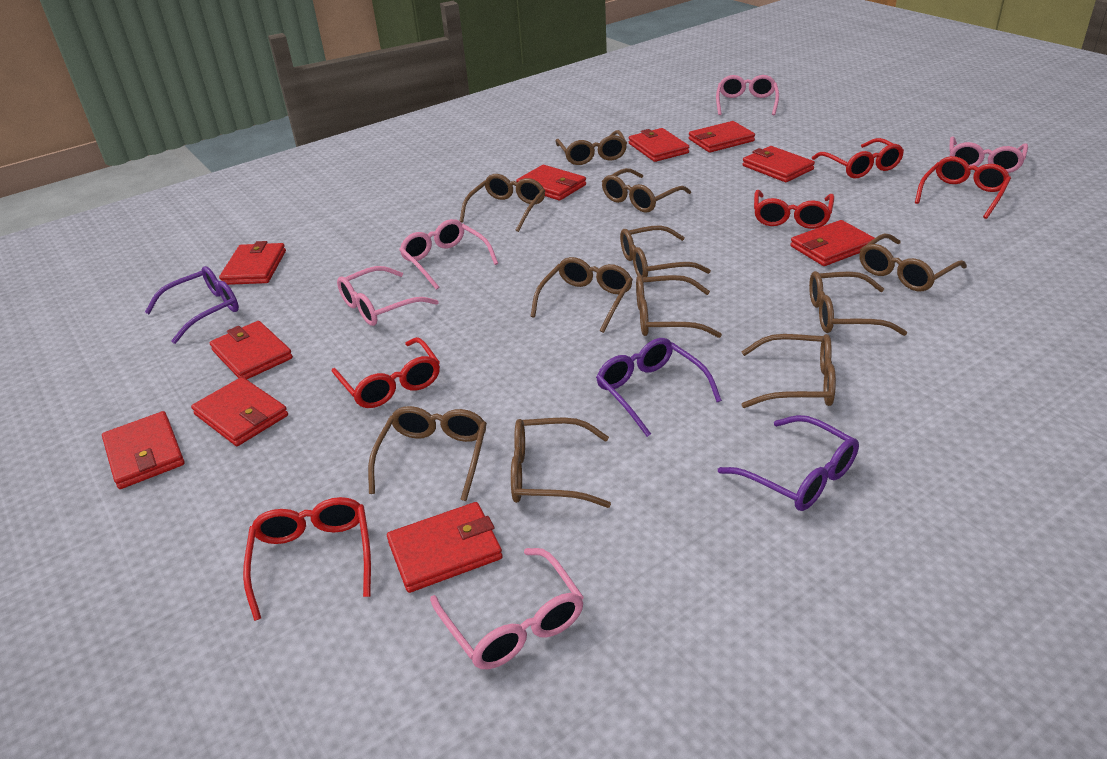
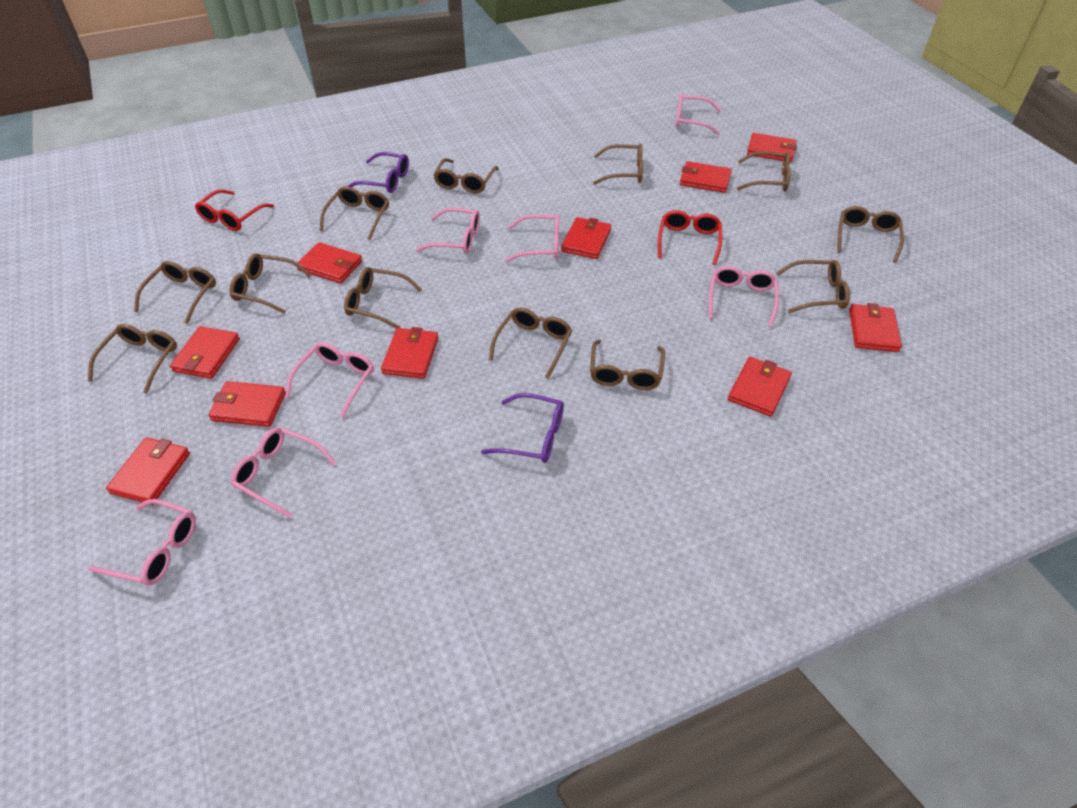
brown glasses: [368,406,487,501] [460,174,545,232] [511,418,611,508] [530,257,633,333] [556,130,627,165] [602,168,691,213] [620,225,711,277] [636,275,722,338] [742,334,836,408] [809,271,908,336] [859,234,967,291] = 11 -> [88,324,177,394] [134,261,216,324] [230,253,311,314] [320,186,389,240] [344,267,422,328] [434,158,499,193] [489,307,572,379] [590,340,665,390] [593,144,643,185] [737,151,791,192] [776,260,850,313] [837,206,904,262] = 12
pink glasses: [337,266,439,326] [399,219,498,290] [430,548,584,669] [716,75,779,115] [949,137,1028,173] = 5 -> [88,499,196,586] [231,427,336,518] [285,342,374,418] [416,208,480,254] [504,214,559,262] [676,93,721,135] [709,266,779,327] = 7
purple glasses: [145,266,239,344] [596,338,722,437] [718,415,859,511] = 3 -> [348,152,409,193] [481,393,564,463] = 2
red glasses: [243,497,371,621] [332,337,440,408] [754,190,834,229] [812,138,904,178] [915,156,1011,219] = 5 -> [195,189,274,231] [658,210,722,265] = 2

